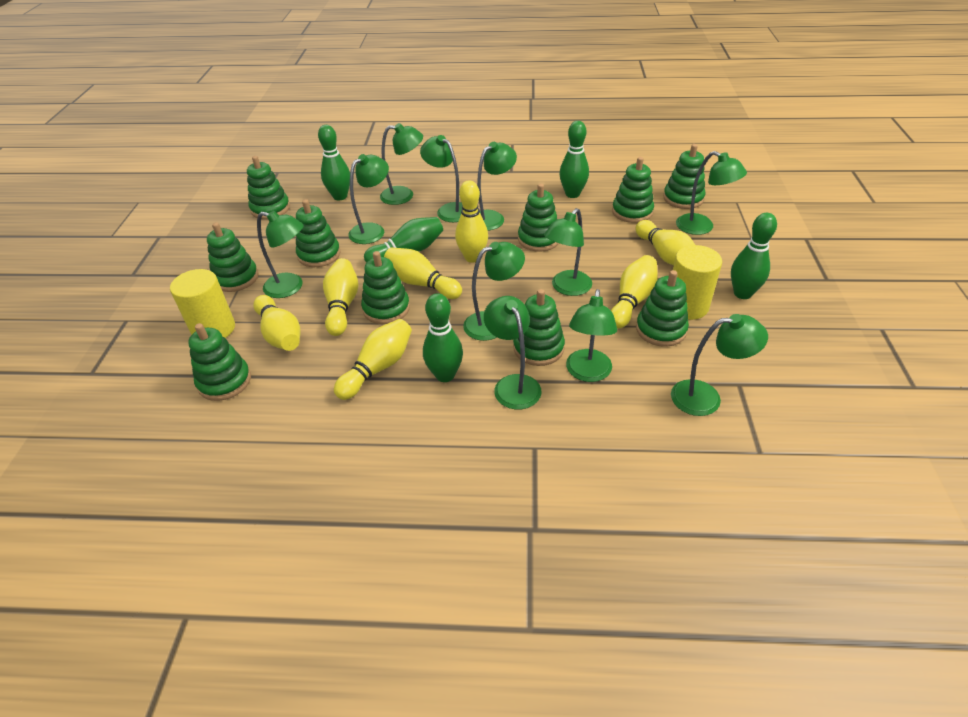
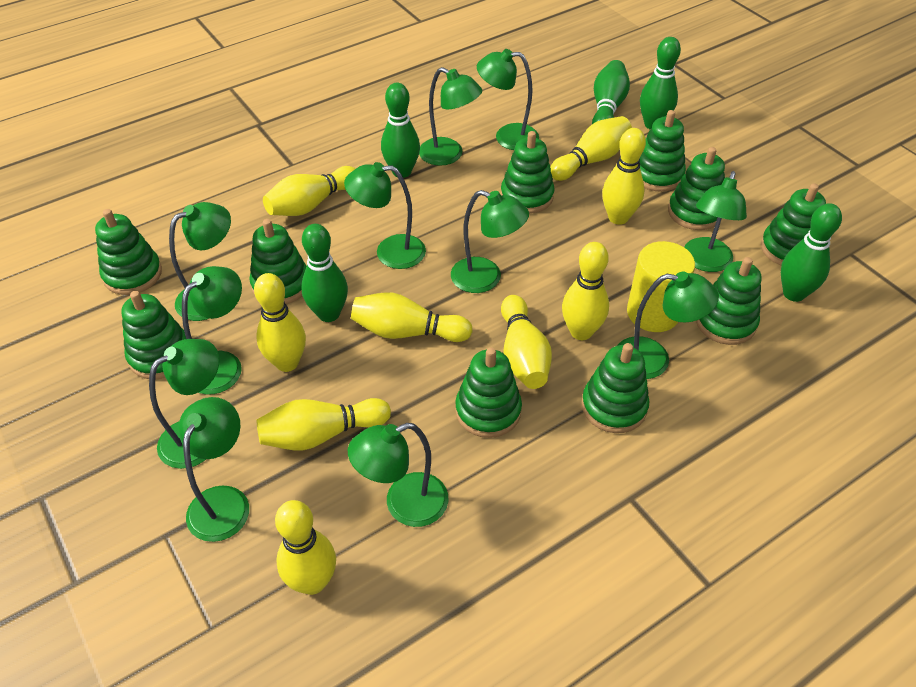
yellow bowling pin: [253,295,300,351] [323,258,358,336] [334,319,412,400] [384,247,462,299] [455,180,488,263] [611,255,658,329] [635,220,695,265] = 7 -> [254,273,306,372] [257,398,391,450] [263,166,356,216] [275,500,336,595] [351,292,473,342] [501,295,552,389] [550,116,632,181] [562,242,609,340] [602,128,646,225] = 9
yellow cylinder: [170,269,235,338] [673,245,722,320] = 2 -> [627,241,695,332] = 1

